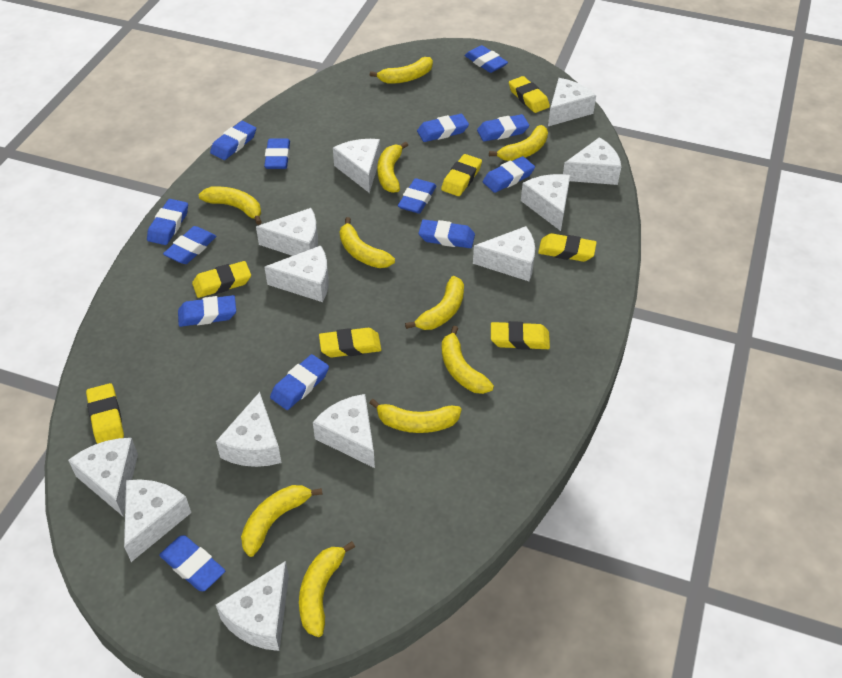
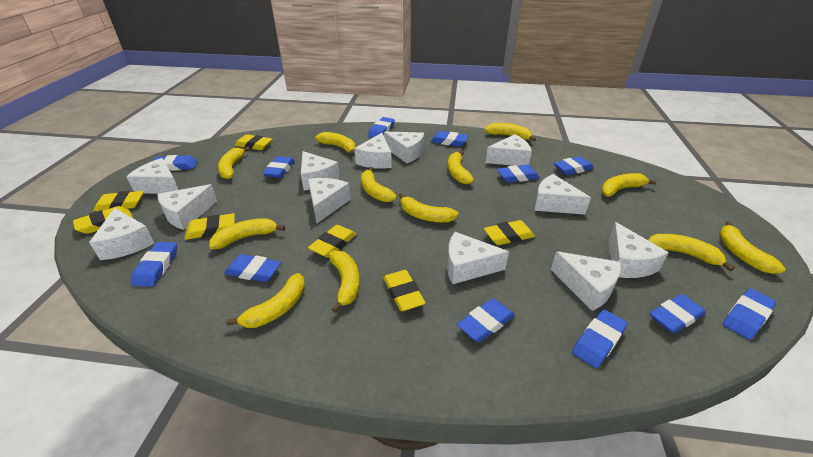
blue eraser: [147,199,188,245] [159,535,225,591] [163,226,217,264] [178,295,236,327] [210,121,256,160] [264,139,290,169] [270,354,329,410] [398,178,436,214] [417,114,469,142] [419,220,475,248] [464,45,508,73] [477,114,529,142] [483,156,535,193] = 13 -> [131,242,177,287] [152,155,197,171] [224,254,281,282] [262,156,295,178] [368,117,395,138] [430,131,469,147] [457,298,515,342] [497,165,540,183] [554,156,594,175] [572,310,628,368] [650,294,706,334] [723,288,776,340] = 12
yellow banana: [199,186,262,225] [241,485,323,557] [299,541,355,637] [340,217,395,268] [369,399,462,433] [370,57,433,84] [377,141,408,193] [405,276,464,330] [442,326,494,394] [489,125,548,161] = 10 -> [209,219,285,250] [218,147,250,179] [226,273,305,328] [315,132,356,155] [329,250,360,313] [361,167,397,202] [399,193,459,222] [448,151,474,184] [484,123,536,141] [601,173,657,197] [648,234,735,271] [719,221,786,274] = 12

